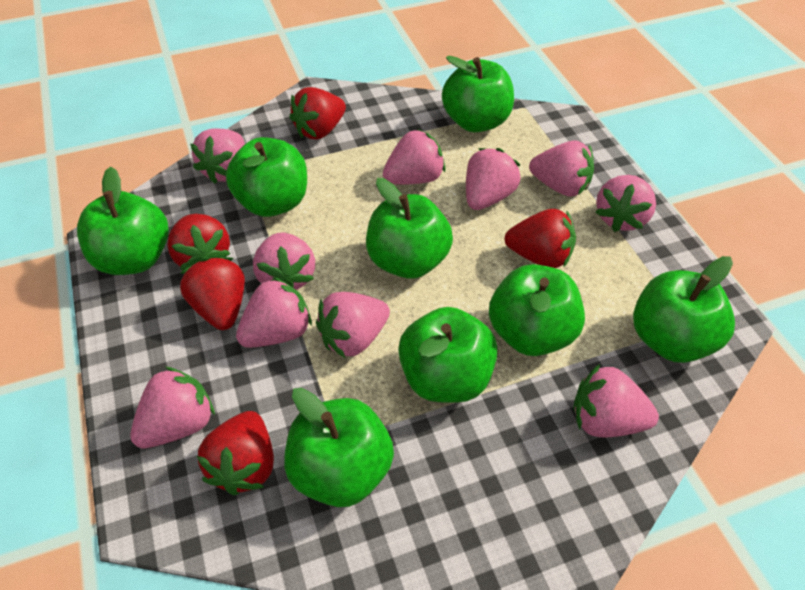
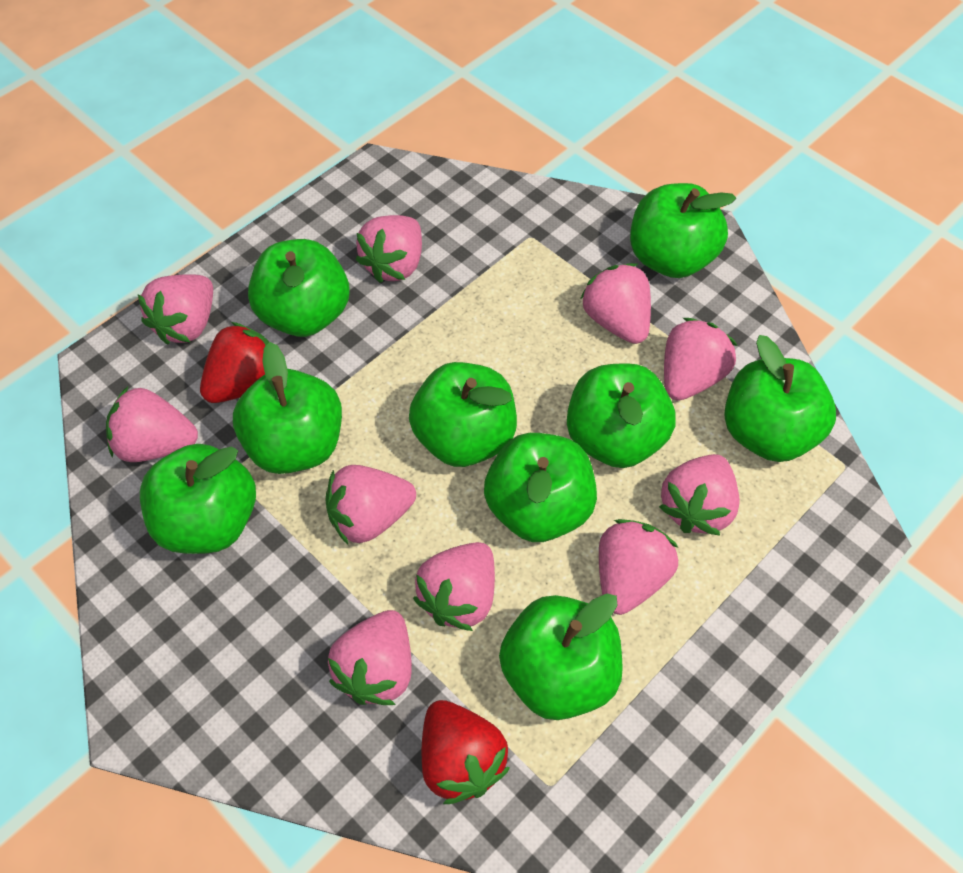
green apple: [77,167,169,275] [226,137,307,217] [284,388,394,507] [366,178,453,279] [398,307,498,403] [442,56,514,132] [489,264,585,356] [633,256,735,363] = 8 -> [140,444,256,554] [233,342,342,474] [248,239,349,337] [409,362,517,467] [484,433,597,542] [499,594,623,720] [567,363,676,468] [630,183,736,278] [724,335,836,462] = 9
red strawberry: [167,214,231,270] [180,257,245,330] [197,411,274,495] [289,87,346,139] [505,209,576,268] = 5 -> [200,322,269,403] [422,700,510,804] = 2

